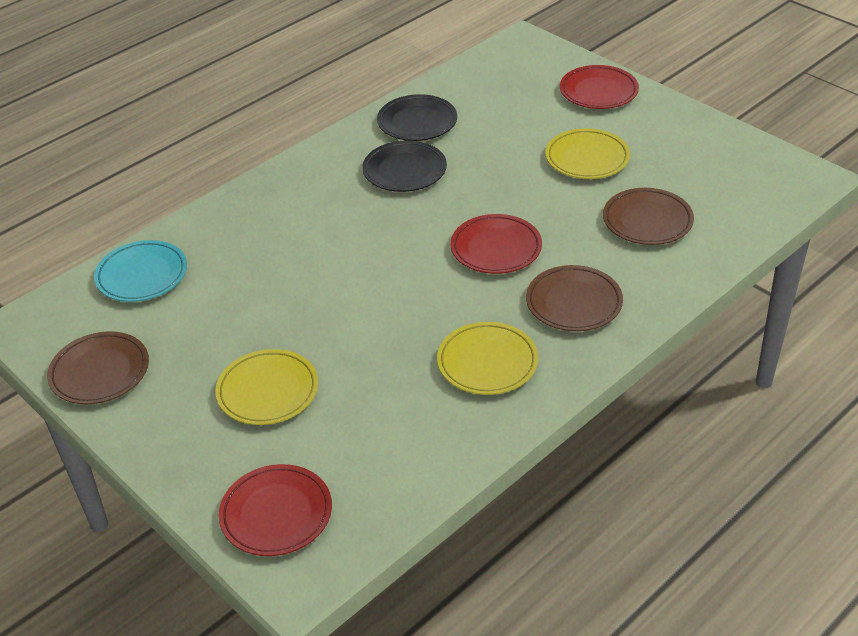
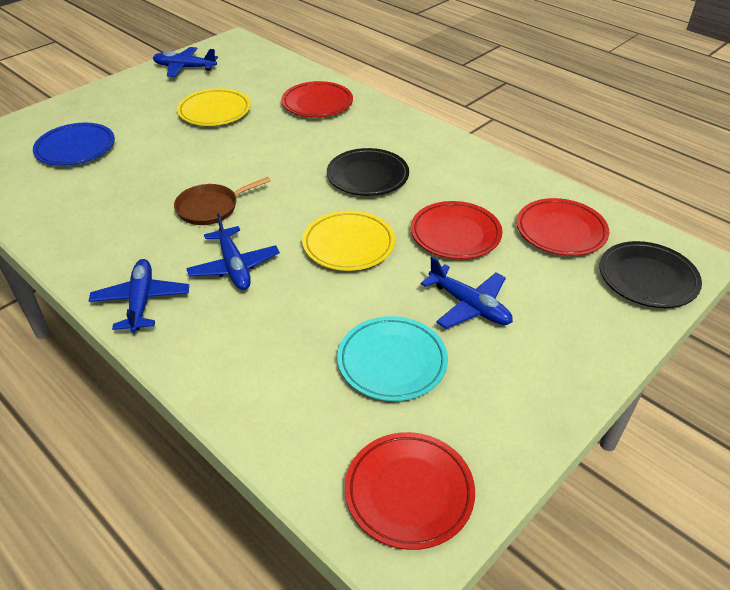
blue plane: none = 0 -> [89,259,189,333] [153,47,218,77] [186,213,280,290] [421,256,513,329] = 4
blue plate: none = 0 -> [33,123,115,166] = 1
brown pan: none = 0 -> [174,177,271,225] = 1
brown plate: [47,331,149,404] [526,265,623,331] [603,188,694,245] = 3 -> none = 0
red plate: [219,464,332,556] [450,214,542,274] [560,65,639,109] = 3 -> [281,81,353,117] [345,432,475,550] [411,201,502,259] [516,198,609,256] = 4
yellow plate: [215,349,318,425] [437,322,538,395] [545,128,630,179] = 3 -> [177,88,251,126] [302,211,395,271] = 2

